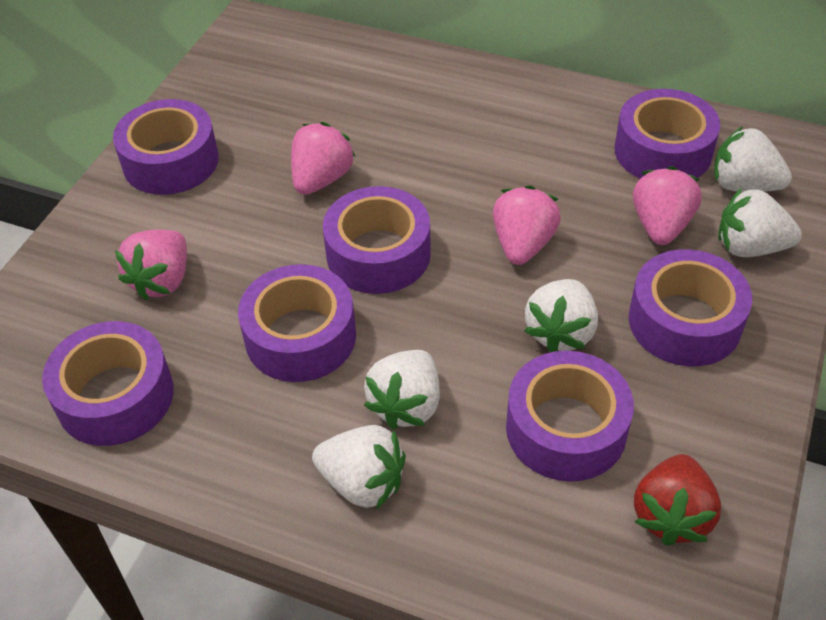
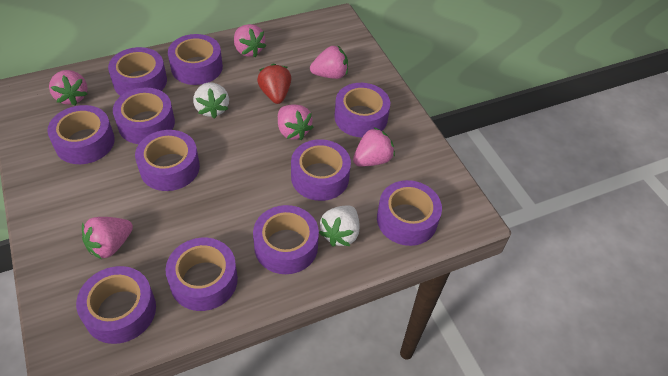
pink strawberry: [115,230,187,300] [291,122,355,195] [493,185,561,265] [633,166,702,245] = 4 -> [49,70,88,106] [82,217,133,260] [234,24,266,57] [278,105,314,140] [310,45,348,79] [353,127,395,166] = 6
purple tape: [42,321,174,446] [113,99,219,195] [238,264,356,382] [323,186,431,294] [506,351,634,482] [615,89,720,179] [629,249,752,366] = 7 -> [47,105,115,164] [76,266,156,344] [108,47,167,96] [113,88,175,144] [135,130,200,191] [165,238,238,311] [168,34,223,85] [253,205,319,274] [291,139,351,201] [334,83,390,138] [377,180,442,246] = 11
white strawberry: [312,425,406,509] [364,350,440,429] [525,279,598,353] [714,126,792,192] [718,188,802,257] = 5 -> [193,82,229,119] [319,206,359,247] = 2

